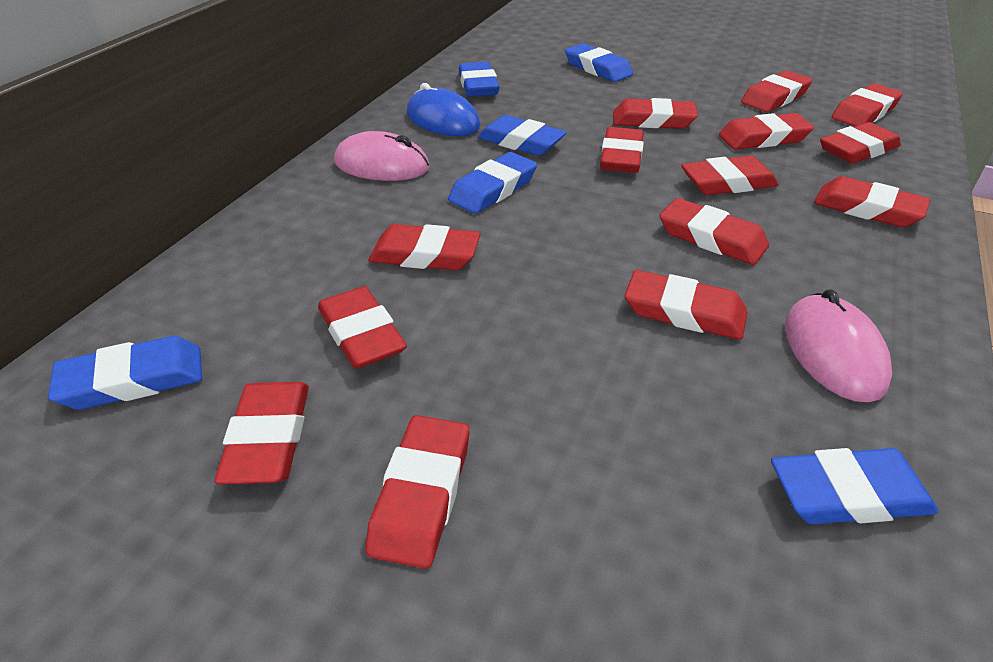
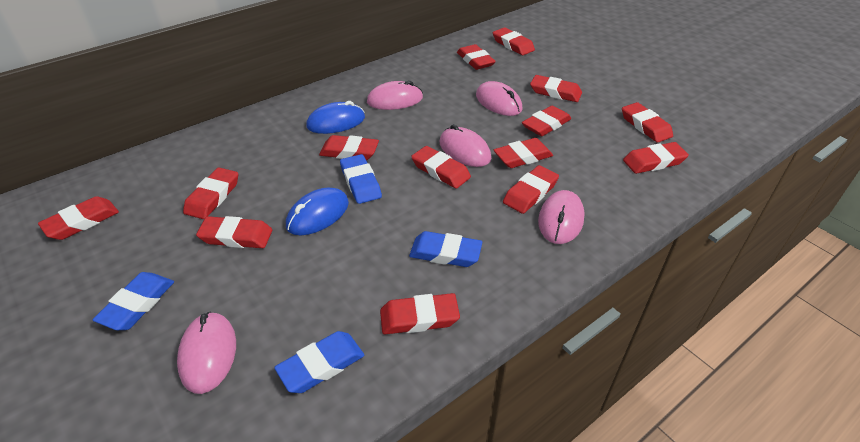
blue eraser: [48,336,202,410] [448,152,537,214] [459,62,499,97] [478,115,567,156] [565,43,633,82] [771,448,939,525] = 6 -> [92,272,174,330] [274,331,364,393] [340,154,382,204] [409,231,482,267] = 4
blue mouse: [407,83,480,136] = 1 -> [286,187,349,235] [306,101,365,134] = 2
pink mouse: [334,131,430,181] [785,289,892,402] = 2 -> [177,312,236,394] [367,80,423,110] [439,124,491,167] [476,81,522,116] [538,190,585,244] = 5

